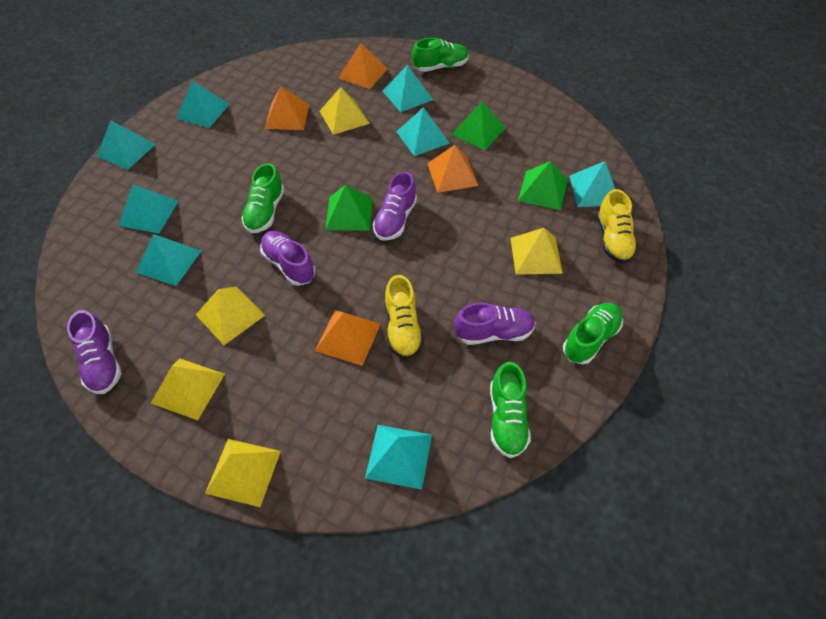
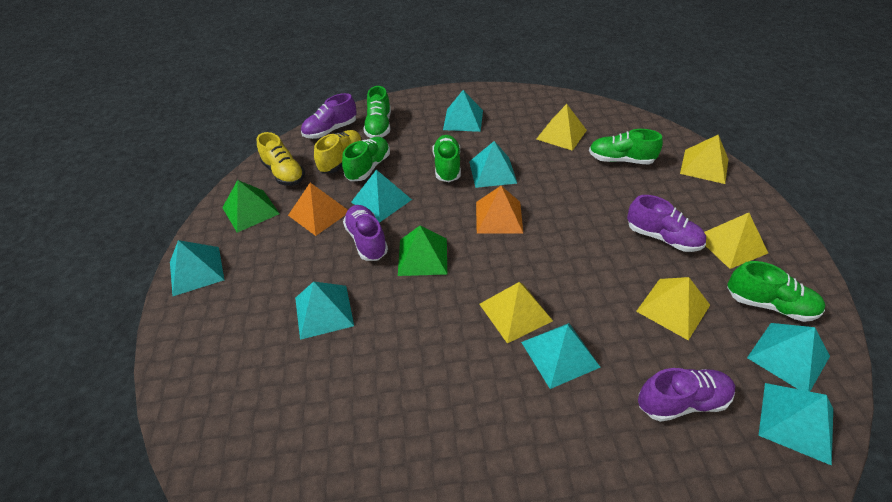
green pyramid: [325,185,372,231] [451,101,506,150] [518,161,568,210] = 3 -> [222,180,280,233] [398,226,447,276] = 2
green shoe: [241,163,285,233] [412,38,469,72] [490,362,531,458] [563,303,623,365] = 4 -> [342,137,390,181] [363,86,391,138] [432,135,461,182] [589,129,663,164] [727,261,825,322] = 5
orange pyramid: [265,86,309,130] [315,310,381,366] [339,43,388,89] [427,145,478,193] = 4 -> [288,183,348,236] [476,186,523,233] = 2

